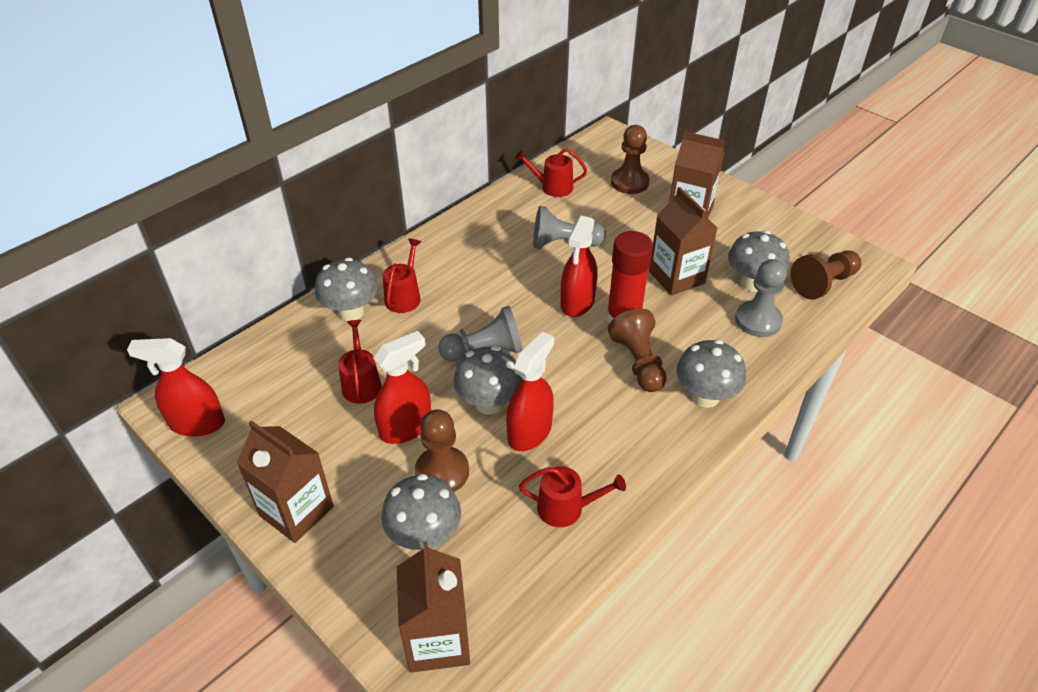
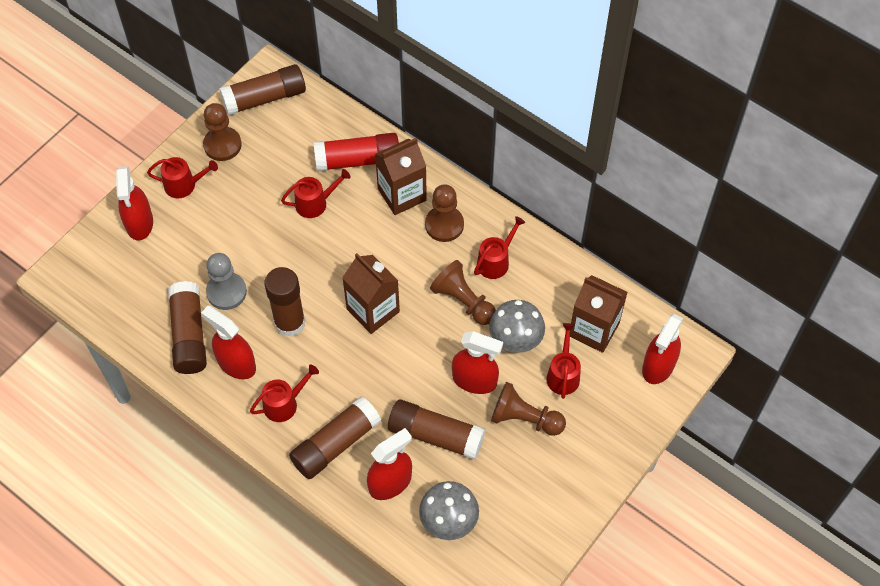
brown carton: [236,420,334,543] [397,541,470,673] [649,187,717,296] [669,131,724,218] = 4 -> [342,253,400,334] [375,138,427,215] [570,275,628,353] = 3
brown glue stick: none = 0 -> [168,281,207,374] [219,64,306,115] [265,267,305,337] [289,397,381,479] [388,400,485,460] = 5
grey mushroom: [315,257,378,321] [381,474,461,550] [453,346,522,415] [676,340,746,408] [728,230,790,292] = 5 -> [419,481,479,540] [489,300,545,353] = 2
grey pawn: [438,306,523,362] [533,206,606,249] [735,259,787,337] = 3 -> [206,253,247,310] = 1
red spray bottle: [127,338,225,437] [373,331,431,444] [506,331,554,451] [561,216,598,317] = 4 -> [116,166,153,241] [201,306,256,379] [367,428,412,500] [452,331,503,394] [642,314,684,384] = 5
red watering can: [338,320,382,404] [383,239,421,313] [515,149,587,197] [519,466,626,527] = 4 -> [147,157,218,198] [250,365,319,422] [281,169,351,218] [474,216,526,279] [546,323,581,399] = 5

